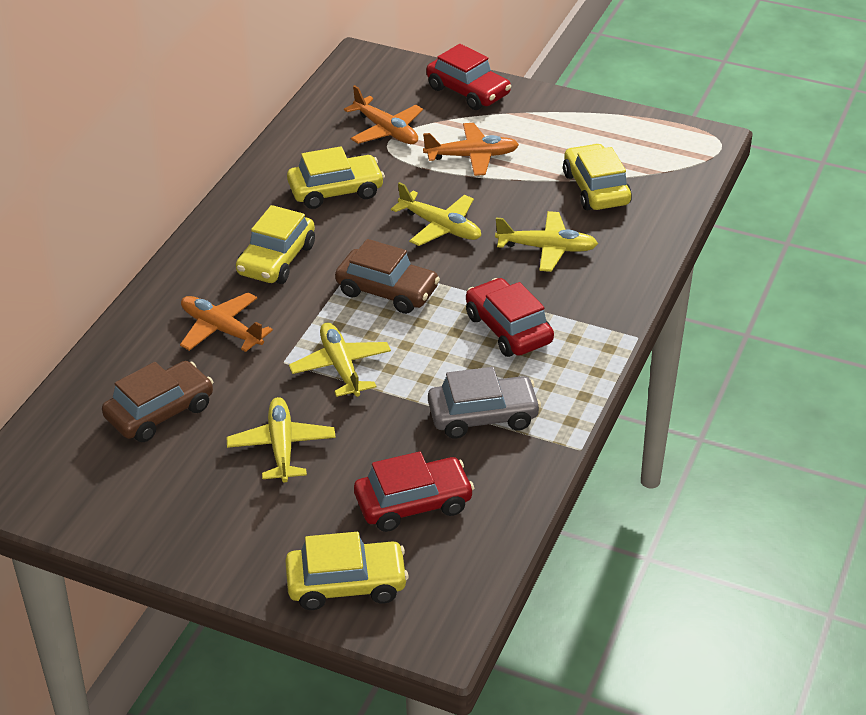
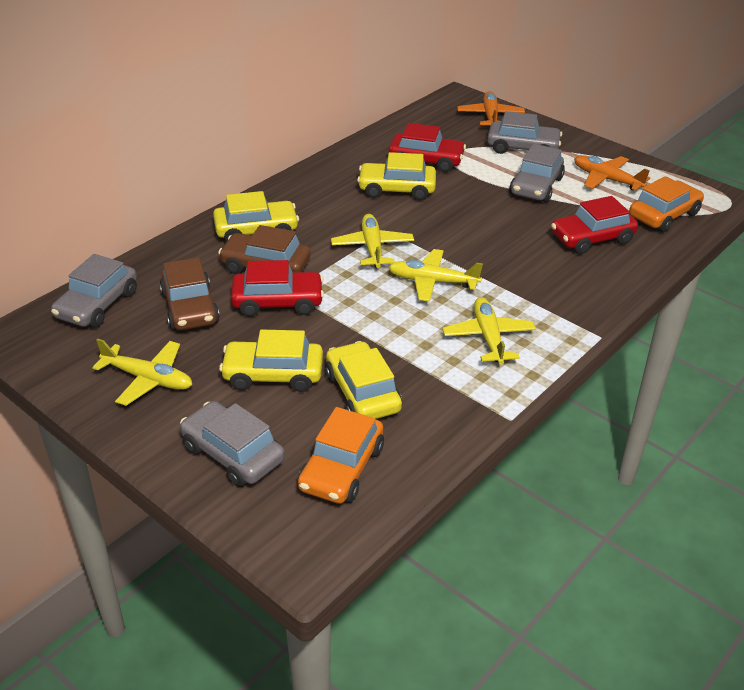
grey car: [428,367,541,439] = 1 -> [51,254,137,328] [180,401,285,487] [487,111,562,154] [509,144,565,202] = 4
orange car: none = 0 -> [298,407,384,504] [629,176,704,232] = 2
orange plane: [180,293,273,352] [344,85,423,144] [423,123,519,176] = 3 -> [457,91,525,125] [574,155,650,191] = 2

